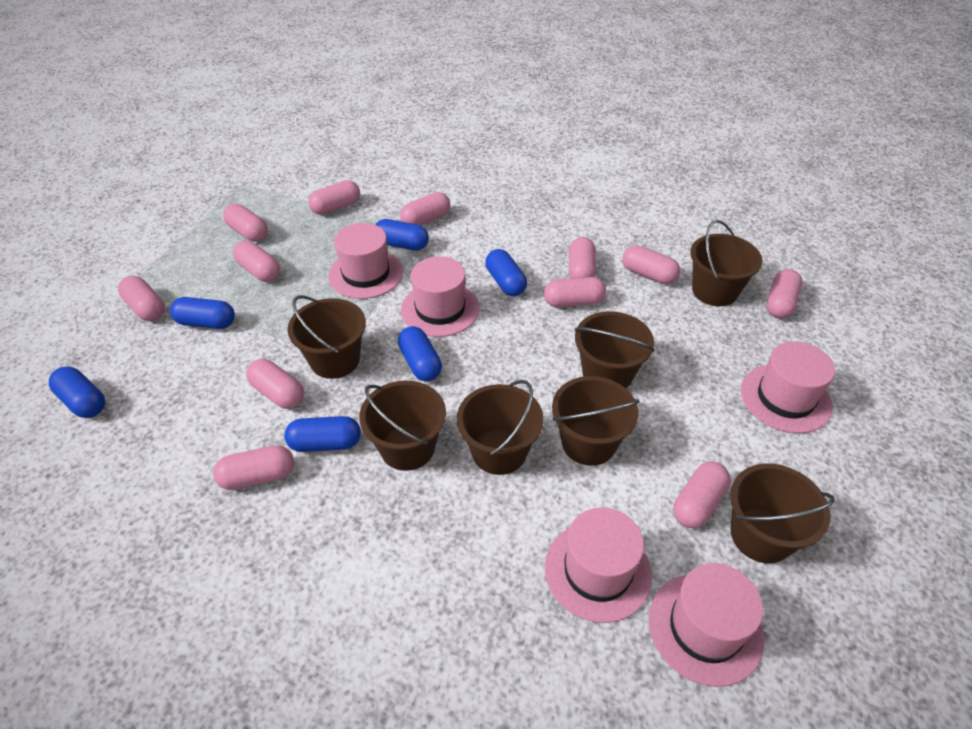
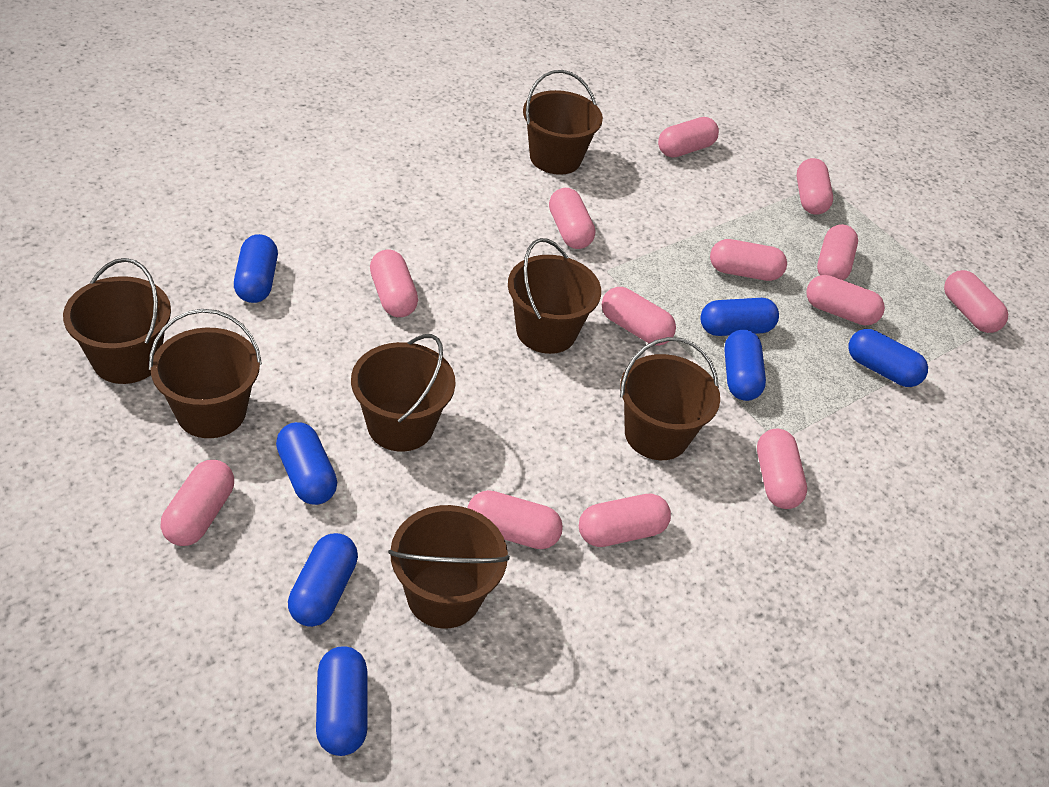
blue capsule: [49,367,105,418] [170,297,235,329] [284,416,361,452] [375,219,429,251] [398,326,442,381] [485,249,527,296] = 6 -> [234,234,278,303] [276,422,337,505] [288,533,358,627] [316,646,368,756] [700,298,779,336] [724,330,766,401] [848,329,928,387] = 7
pink capsule: [118,276,165,321] [213,445,294,490] [223,204,268,242] [233,241,280,282] [246,359,304,409] [308,180,360,215] [400,192,450,226] [544,277,606,307] [569,237,596,278] [622,245,680,284] [673,462,731,528] [767,269,803,319] = 12 -> [160,460,234,546] [370,250,418,317] [468,490,563,549] [549,188,595,249] [579,494,671,547] [602,287,676,346] [658,117,719,158] [710,239,787,281] [757,429,807,509] [796,158,833,215] [806,275,885,325] [817,224,858,280] [944,270,1008,333] = 13
pink hat: [328,223,403,299] [401,256,479,337] [545,508,652,623] [649,563,764,687] [741,341,835,433] = 5 -> none = 0

